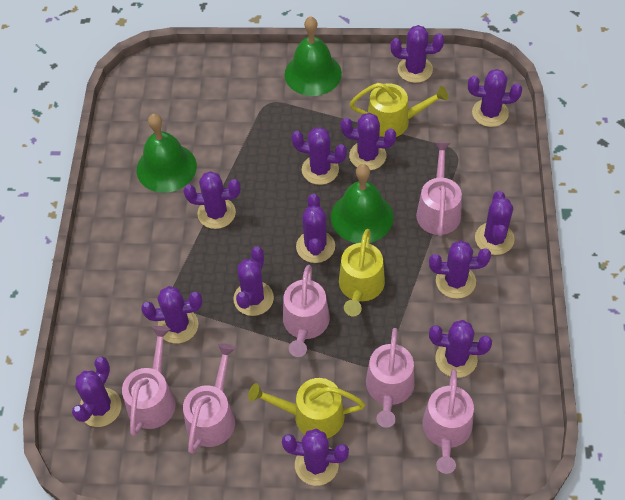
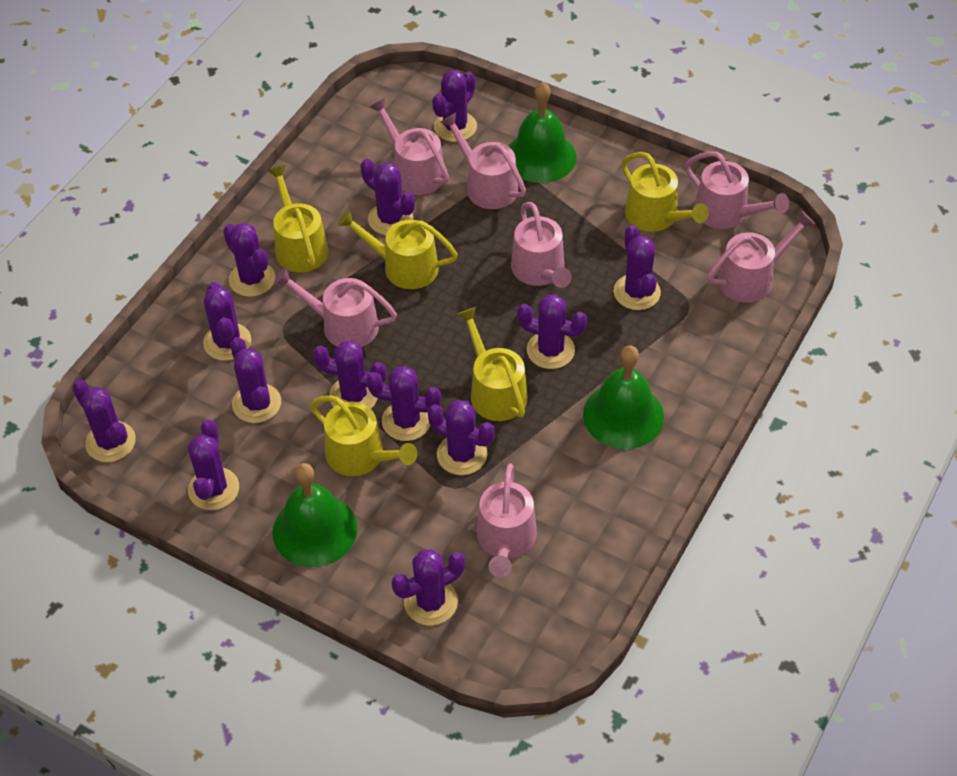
pink watering can: [122,326,176,436] [183,343,236,454] [283,265,330,357] [366,328,415,428] [416,142,462,237] [422,369,474,474] = 6 -> [274,267,397,347] [370,98,449,195] [440,112,526,209] [477,463,537,578] [511,202,572,288] [685,151,789,229] [707,211,816,303] = 7
yellow watering can: [248,378,365,438] [339,229,385,316] [350,83,448,137] = 3 -> [267,165,329,272] [310,395,417,476] [337,210,458,289] [457,307,528,421] [621,152,709,232] = 5

